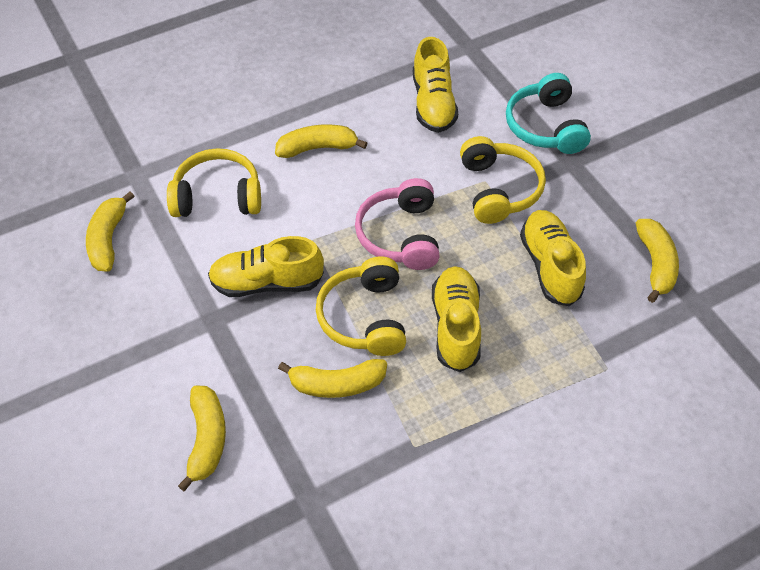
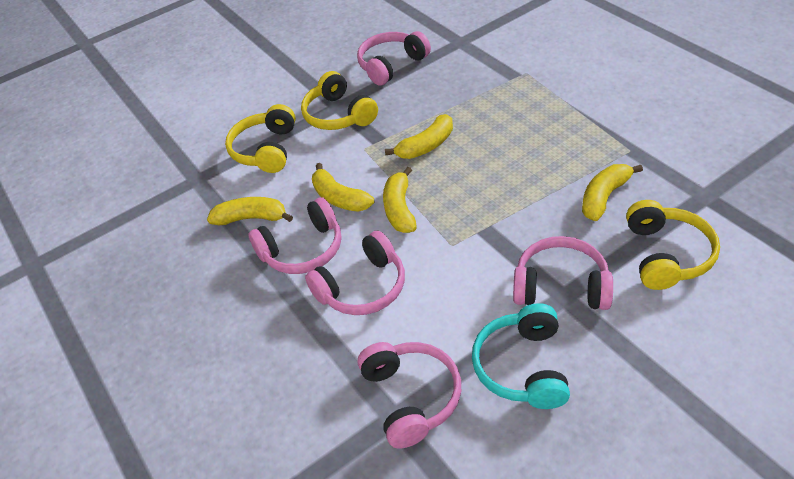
pink headphones: [355,178,440,270] = 1 -> [248,197,341,274] [305,231,405,315] [357,31,431,86] [358,342,461,448] [513,236,613,310] = 5
yellow shoe: [208,236,324,297] [413,37,458,133] [432,266,481,372] [520,210,586,306] = 4 -> none = 0

